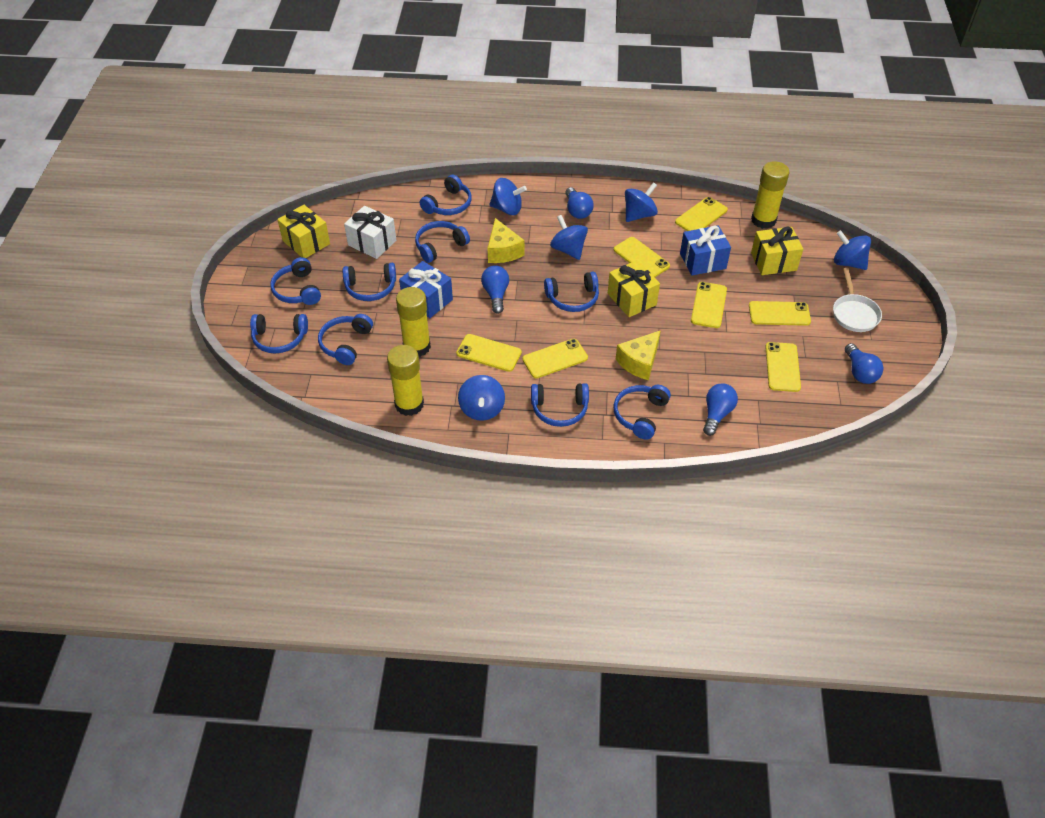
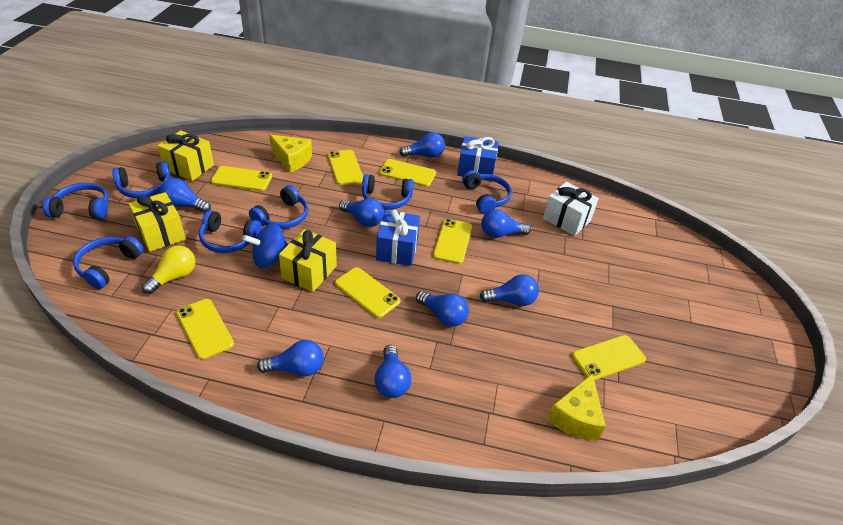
blue headphones: [250,314,308,353] [270,257,321,305] [318,314,373,365] [343,263,396,301] [415,221,470,263] [419,175,472,215] [531,383,589,427] [544,272,599,312] [613,385,671,440] = 9 -> [43,183,109,219] [73,236,144,289] [112,161,171,198] [199,210,261,253] [249,185,308,229] [362,174,414,210] [462,170,511,214] = 7
blue light bulb: [481,265,509,314] [566,187,594,219] [703,383,738,436] [845,343,883,384] = 4 -> [159,178,211,213] [257,340,324,376] [339,198,384,227] [374,345,411,398] [399,132,445,158] [416,291,469,327] [480,274,539,306] [481,209,531,238] = 8
blue spinning top: [458,375,505,421] [489,178,527,215] [550,215,588,260] [625,182,658,222] [834,230,871,270] = 5 -> [242,223,287,268] = 1
white pan: [833,268,882,332] = 1 -> none = 0
yellow glue stick: [387,345,424,416] [396,287,431,357] [751,161,789,229] = 3 -> none = 0
yellow light bulb: none = 0 -> [142,245,195,294] = 1

